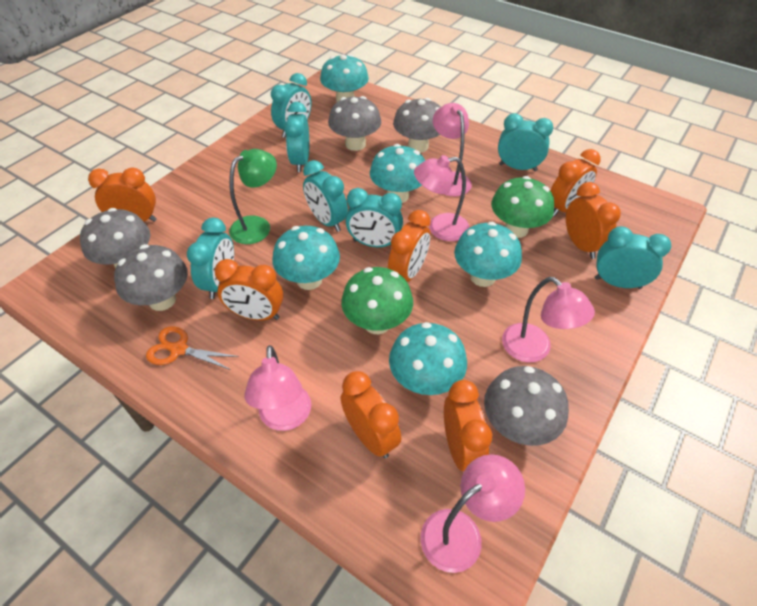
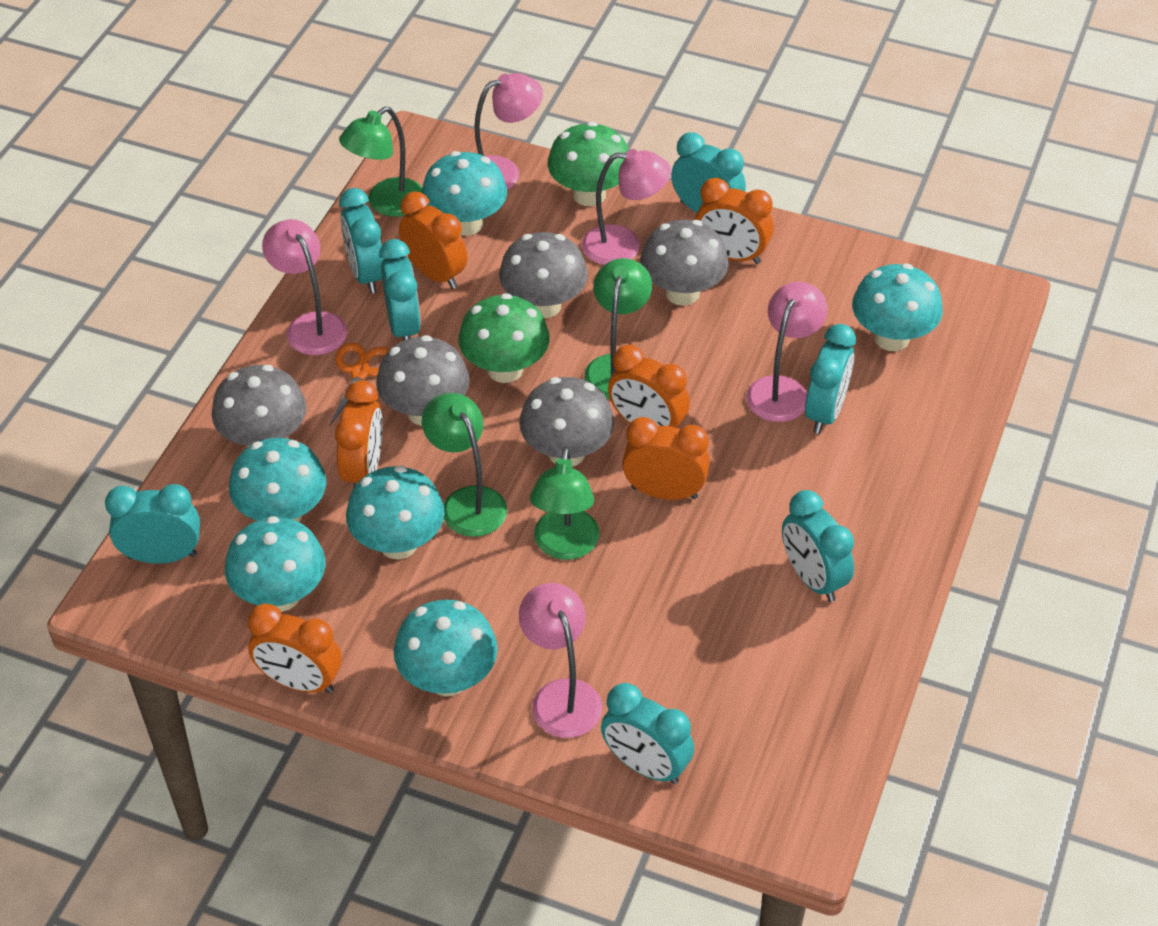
green lamp: [229,149,277,244] = 1 -> [339,106,423,217] [422,393,507,537] [530,446,600,560] [584,258,652,399] = 4
orange clock: [88,168,157,222] [214,259,283,321] [341,371,401,458] [388,210,431,282] [444,380,492,471] [550,149,601,216] [566,182,621,259] = 7 -> [248,604,342,693] [335,381,383,487] [399,191,467,289] [608,345,690,428] [622,417,710,500] [695,178,774,264] = 6
turquoise mushroom: [272,226,340,290] [320,54,369,102] [370,144,425,203] [389,322,467,395] [454,222,522,287] = 5 -> [225,516,326,612] [229,438,327,522] [346,465,445,559] [394,599,498,696] [422,151,507,236] [852,263,943,351] = 6

